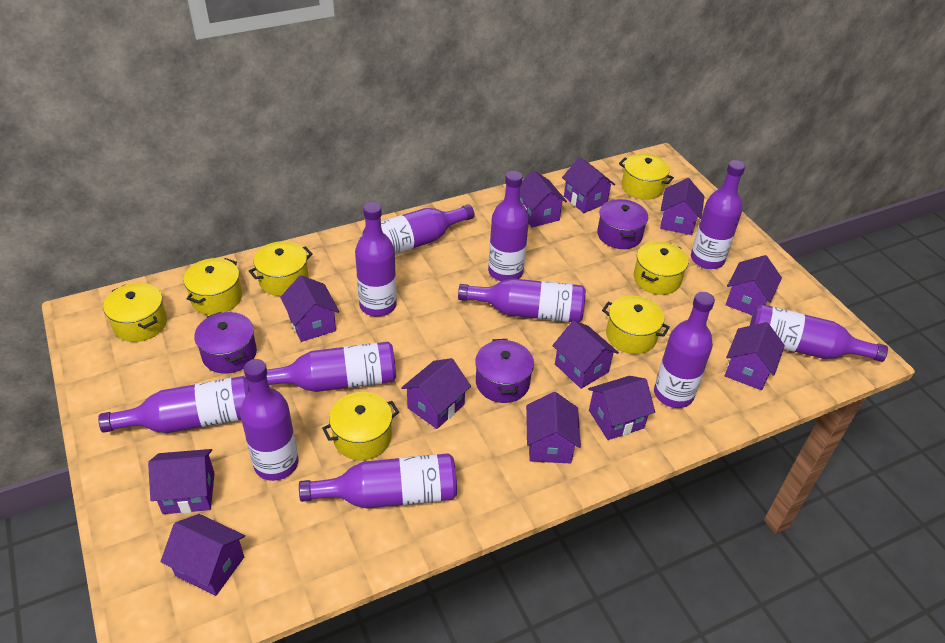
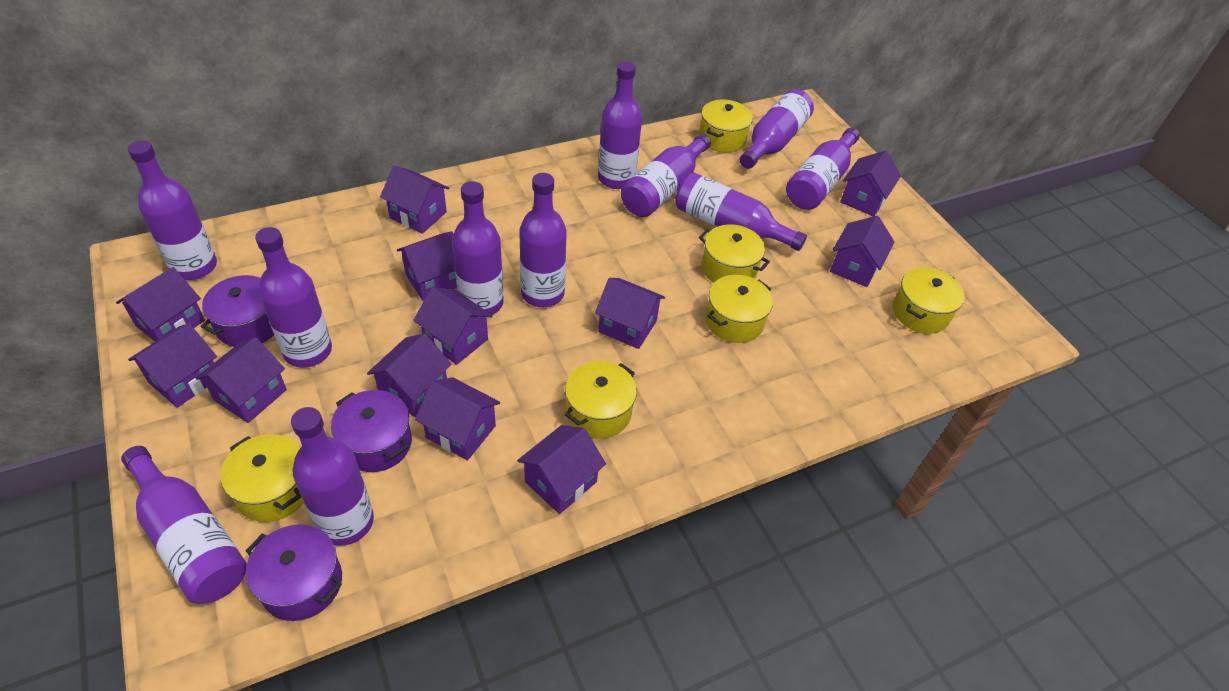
yellow pot: [103,283,167,342] [183,258,242,315] [249,241,313,296] [322,392,399,460] [602,296,670,354] [619,154,674,200] [634,241,688,295] = 7 -> [220,434,304,522] [565,361,637,439] [699,100,753,153] [699,224,770,283] [705,275,773,343] [893,267,965,334] = 6

